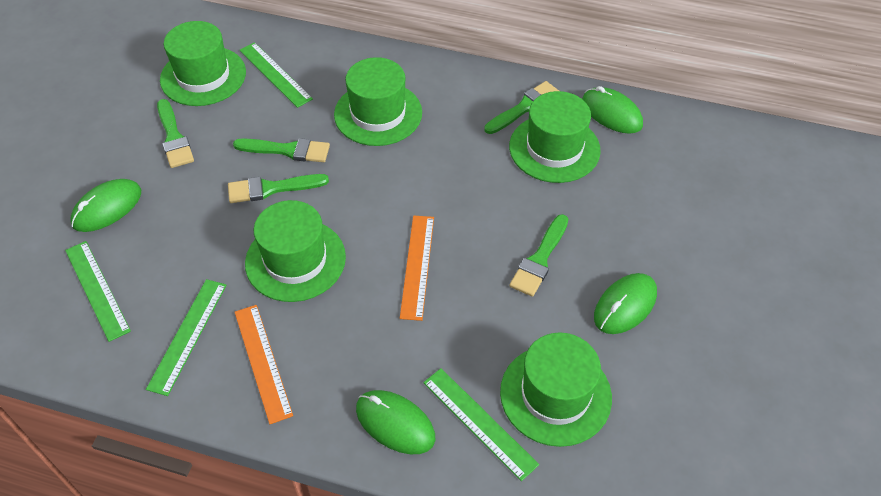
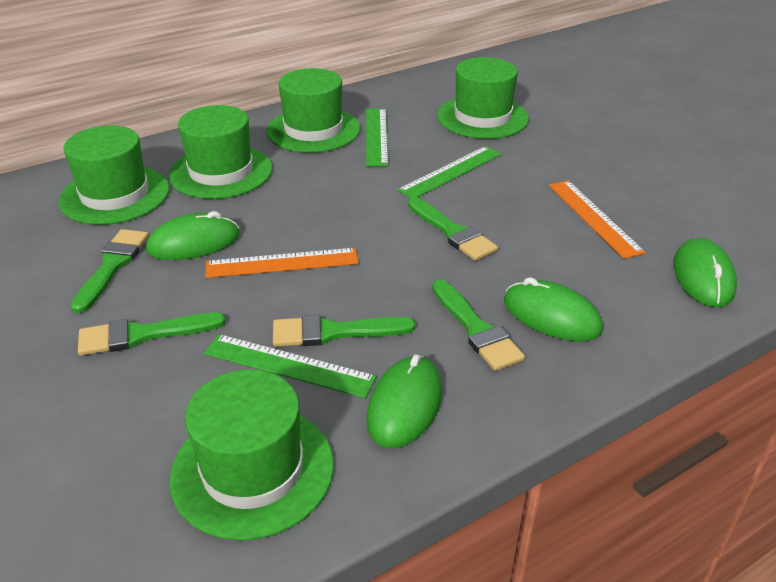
green ruler: [65,241,131,342] [146,279,227,396] [239,42,313,108] [423,368,539,481] = 4 -> [204,334,377,398] [366,109,388,166] [397,146,502,198] = 3

